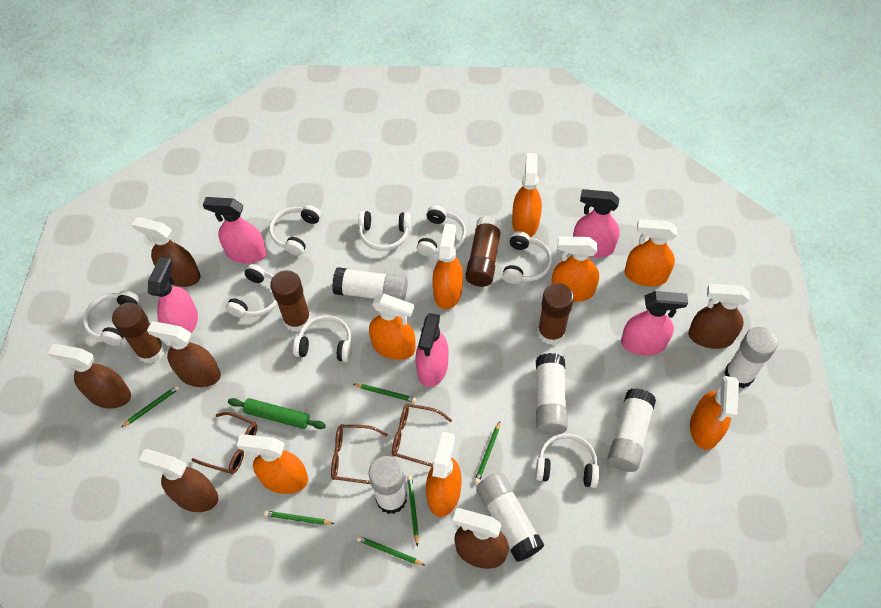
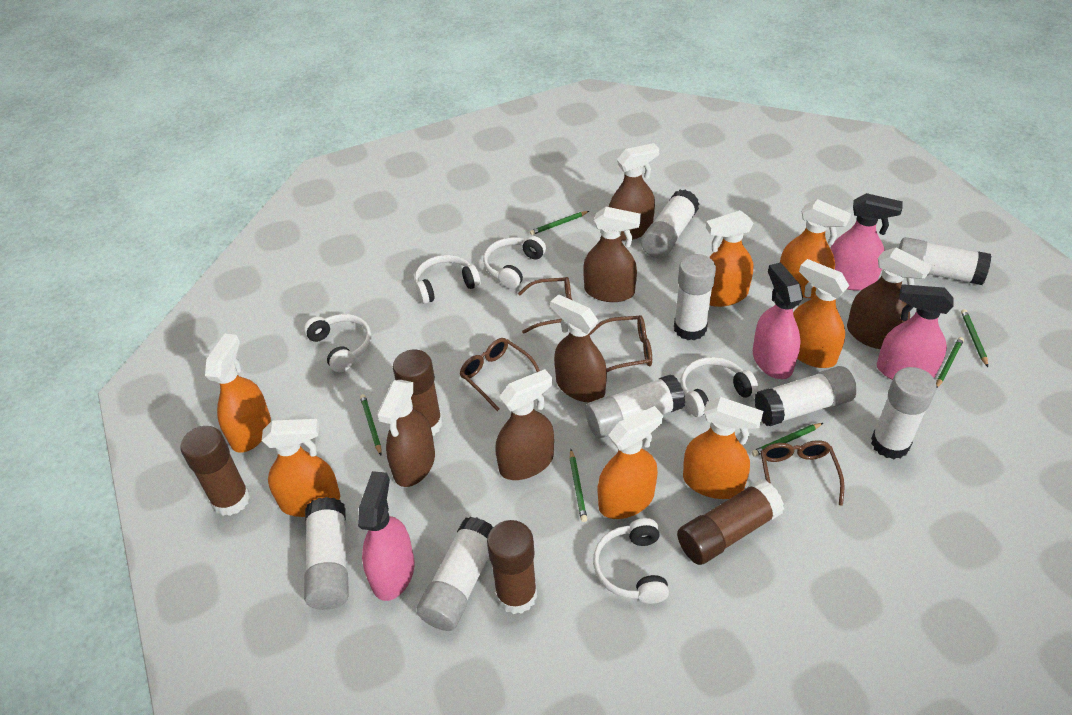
brown glasses: [191,412,257,474] [331,425,388,484] [392,404,452,467] = 3 -> [459,338,540,411] [518,277,572,334] [589,315,652,372] [761,440,845,506] = 4
green rolling pin: [228,398,326,429] = 1 -> none = 0
orange spray bottle: [237,434,308,494] [369,293,415,360] [426,432,462,517] [432,223,463,309] [512,153,542,237] [551,236,599,302] [625,219,677,286] [690,376,739,450] = 8 -> [205,334,271,453] [262,419,340,517] [598,406,663,519] [683,397,764,499] [706,210,753,307] [780,199,851,298] [793,259,849,368] = 7
pink spray bottle: [148,257,198,334] [203,197,267,264] [416,313,448,387] [573,189,620,257] [621,291,688,356] = 5 -> [358,471,414,601] [753,263,803,379] [830,193,903,290] [877,284,954,380] = 4
white glue stick: [332,267,408,301] [369,456,407,514] [476,472,544,562] [536,353,568,435] [607,388,656,472] [724,327,778,388] = 6 -> [304,497,349,610] [416,517,493,631] [585,374,685,438] [641,190,699,258] [674,254,716,341] [754,366,857,426] [871,367,937,459] [898,237,991,285] = 8
white headphones: [83,290,139,346] [226,264,278,318] [269,205,321,256] [293,315,352,362] [358,211,411,251] [417,205,466,257] [502,231,552,284] [535,433,599,488] = 8 -> [304,314,372,372] [415,255,481,304] [483,236,546,289] [593,518,669,604] [680,357,758,417] = 5

